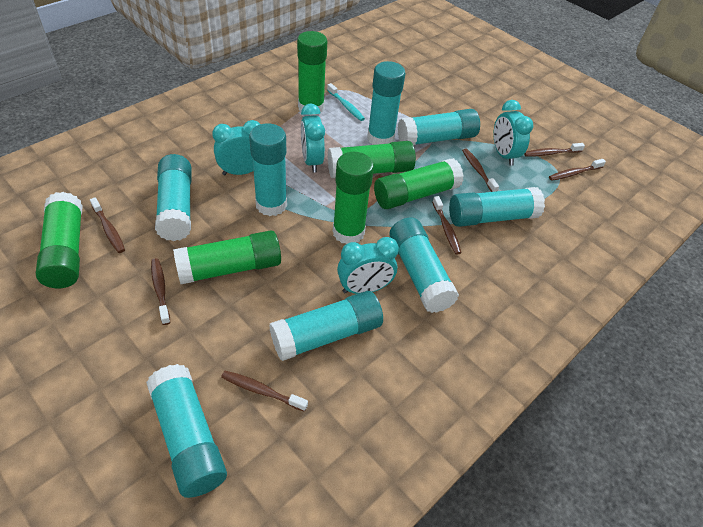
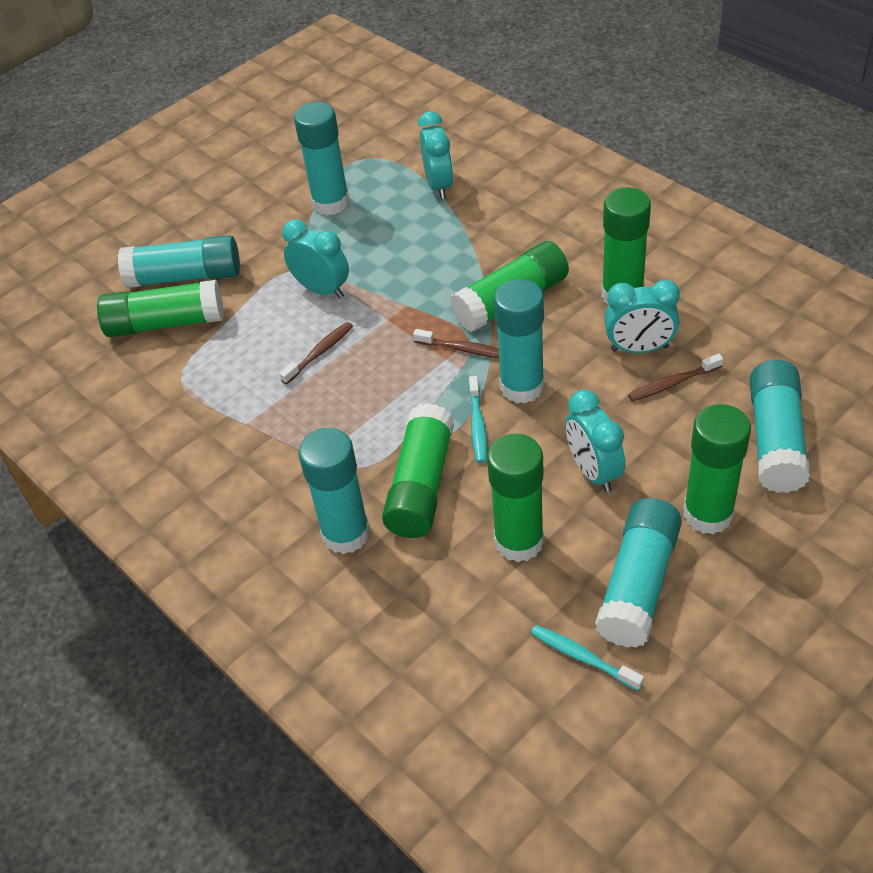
brown toothbrush: [90,197,125,253] [151,258,170,325] [221,371,308,412] [432,196,462,255] [462,148,499,192] [524,143,585,157] [549,159,606,181] = 7 -> [279,322,353,384] [413,329,499,358] [628,354,723,401] = 3
turquoise glue stick: [146,364,227,498] [155,154,192,241] [249,123,287,216] [269,291,383,361] [367,61,405,145] [389,218,459,313] [398,109,480,146] [449,187,545,227] = 8 -> [118,235,240,288] [294,102,350,216] [298,428,370,554] [494,279,544,404] [595,498,682,648] [750,360,810,493] = 6
turquoise toothbrush: [327,83,365,121] = 1 -> [469,376,487,463] [531,625,644,691] = 2

